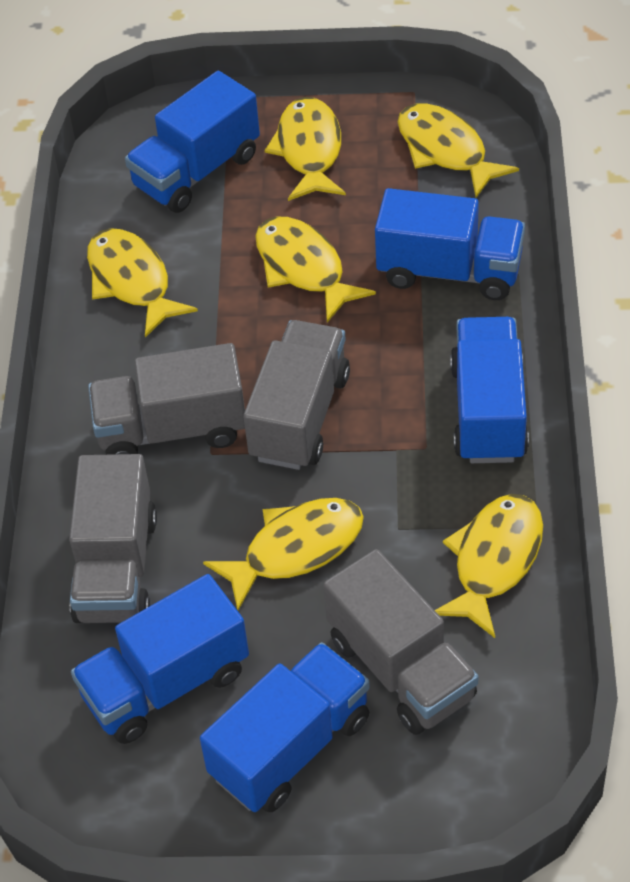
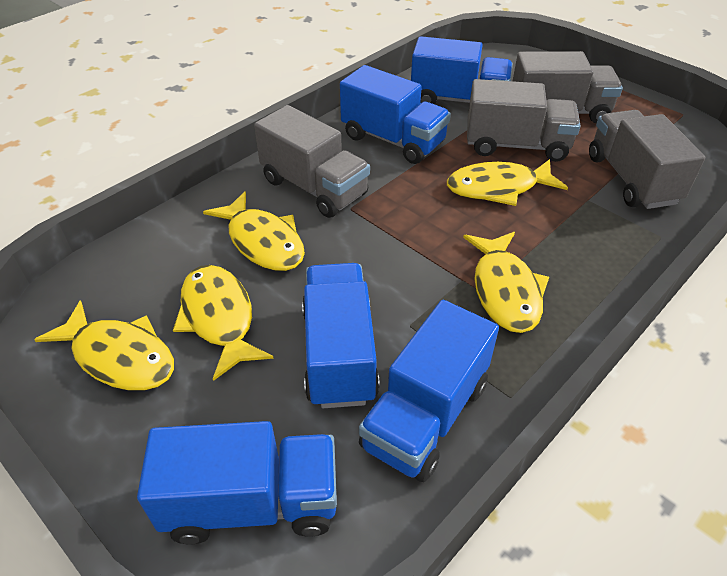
yellow fish: [87,228,198,338] [203,498,364,611] [255,217,376,323] [265,97,346,201] [398,103,519,198] [435,494,543,638] = 6 -> [34,300,174,391] [173,265,274,381] [203,191,305,271] [447,159,568,206] [463,232,549,333] = 5

